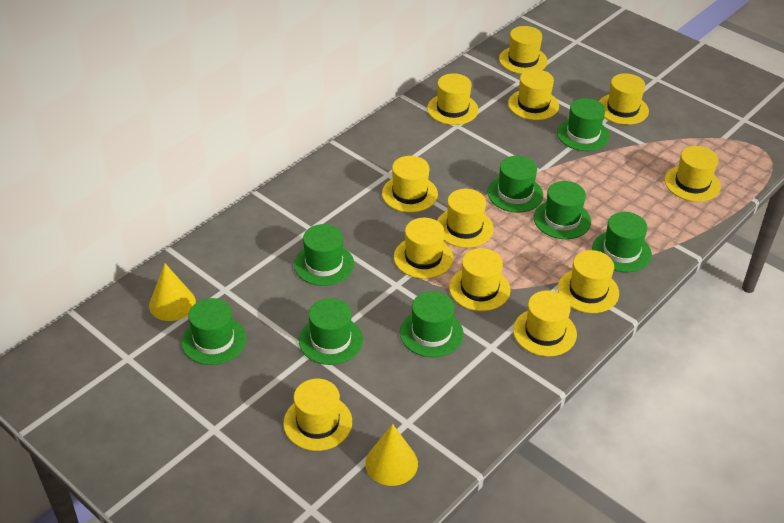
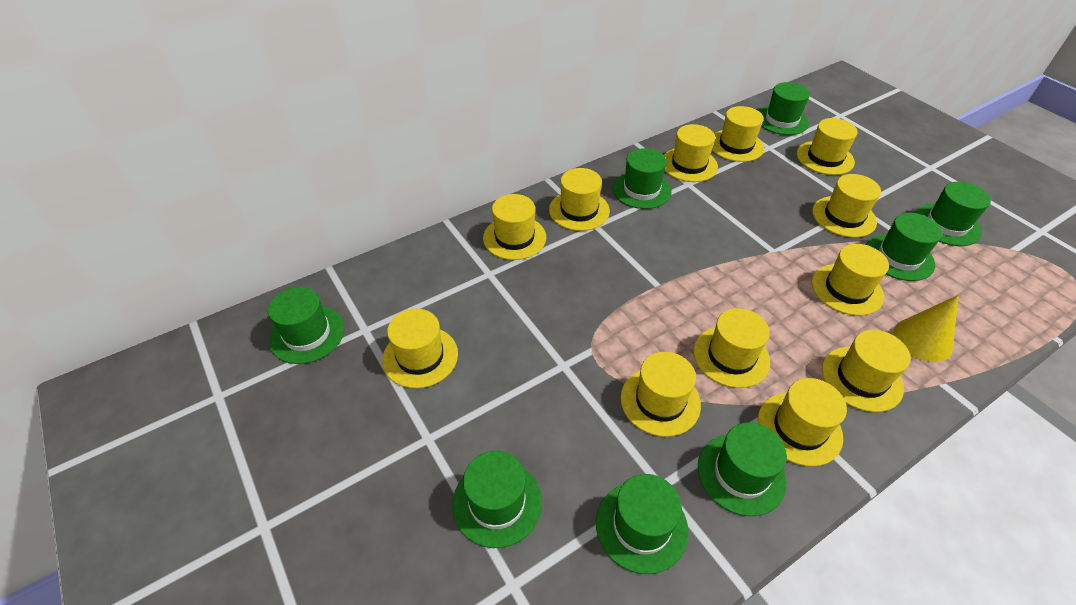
yellow cone: [149,264,196,321] [365,424,418,486] = 2 -> [894,295,959,362] = 1

